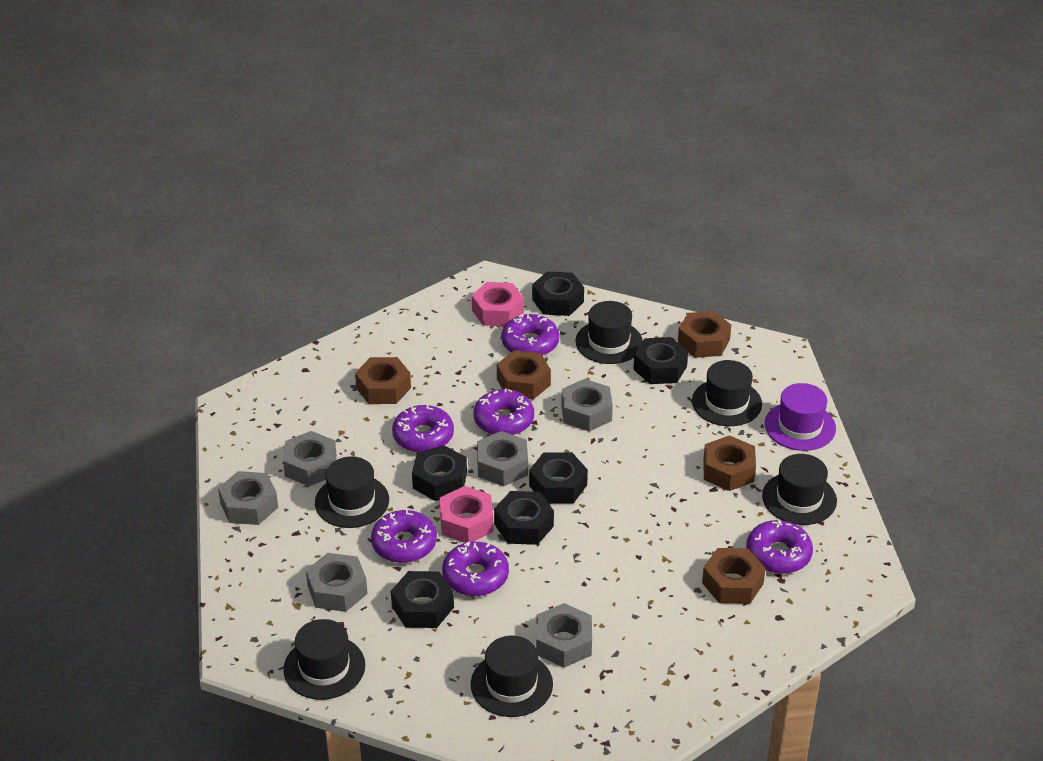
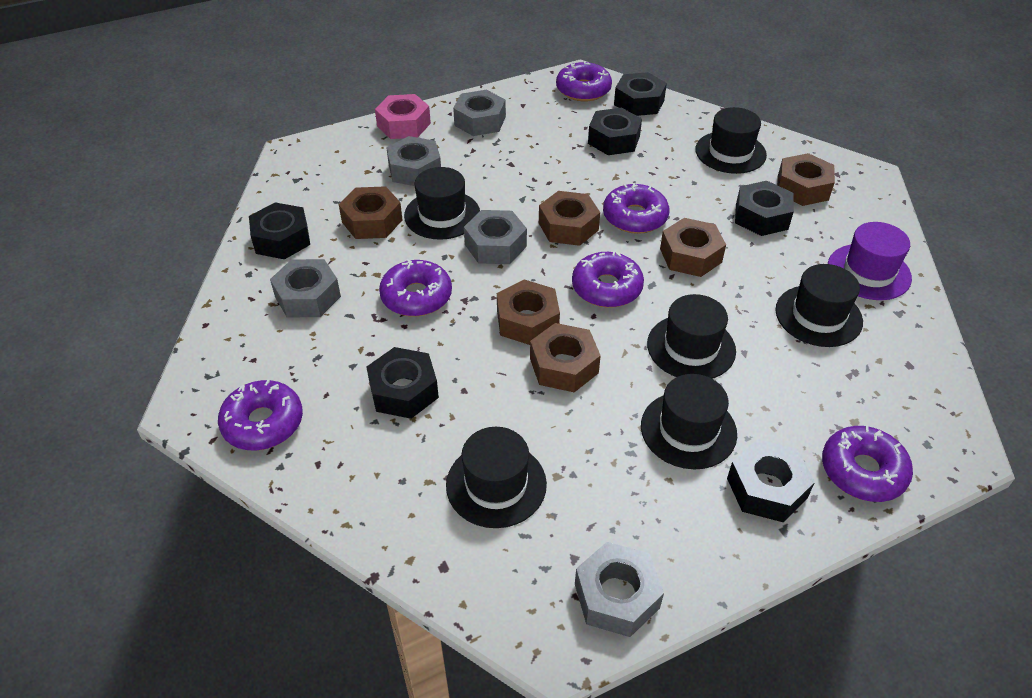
brown nut: [355,357,411,404] [497,350,551,399] [678,311,731,358] [702,548,766,604] [703,435,756,491] = 5 -> [339,186,403,239] [497,280,560,345] [530,323,601,392] [539,191,600,246] [660,218,726,277] [777,153,835,206] = 6
grey nut: [218,471,278,525] [283,431,337,486] [306,553,367,612] [477,431,528,486] [536,603,592,668] [561,379,613,431] = 6 -> [270,259,341,318] [386,136,441,186] [453,90,506,136] [464,210,527,264] [575,542,664,637] = 5
pink nut: [440,486,493,543] [472,282,524,326] = 2 -> [375,94,431,139] = 1

